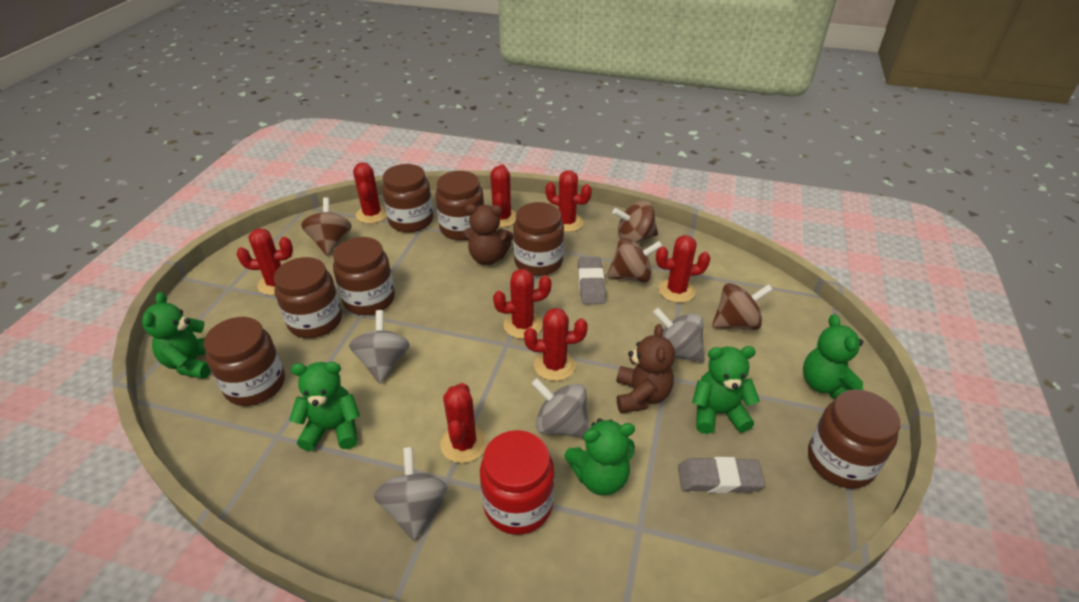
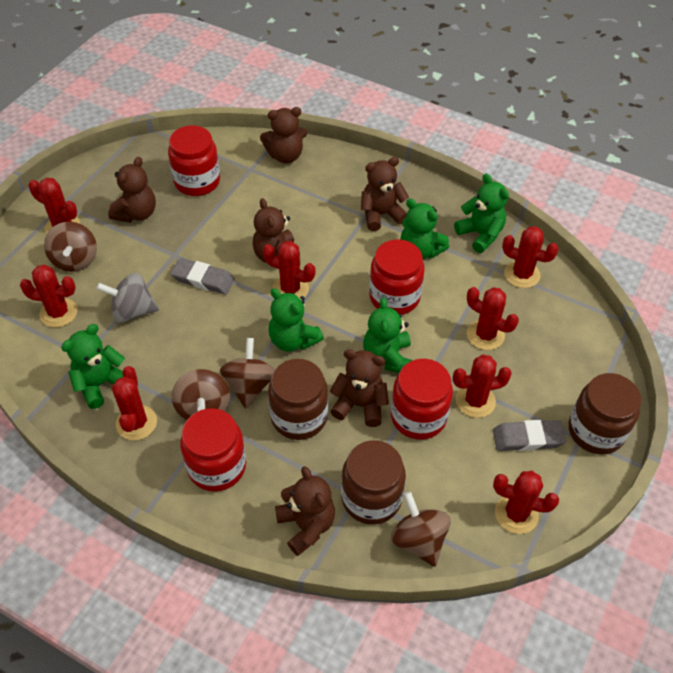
brown jar: [204,317,285,406] [274,257,342,338] [333,237,395,315] [382,164,433,233] [435,171,484,240] [513,202,564,276] [808,389,900,489] = 7 -> [268,359,328,440] [341,440,406,525] [569,373,641,455] = 3
brown teddy bear: [462,204,513,265] [616,324,675,413] = 2 -> [108,157,156,223] [253,198,300,263] [260,107,307,164] [275,466,335,556] [330,349,389,427] [361,157,409,231] = 6
grey spinning top: [349,310,410,384] [374,447,447,540] [531,378,589,438] [653,308,705,362] = 4 -> [96,273,159,323] = 1
red jar: [480,430,555,535] = 1 -> [168,125,220,196] [180,408,246,492] [369,239,425,315] [391,359,453,440] = 4

